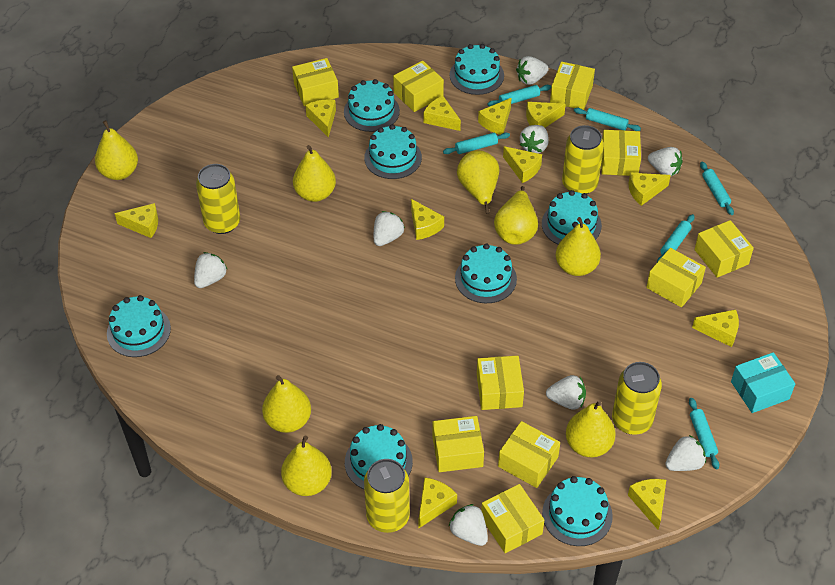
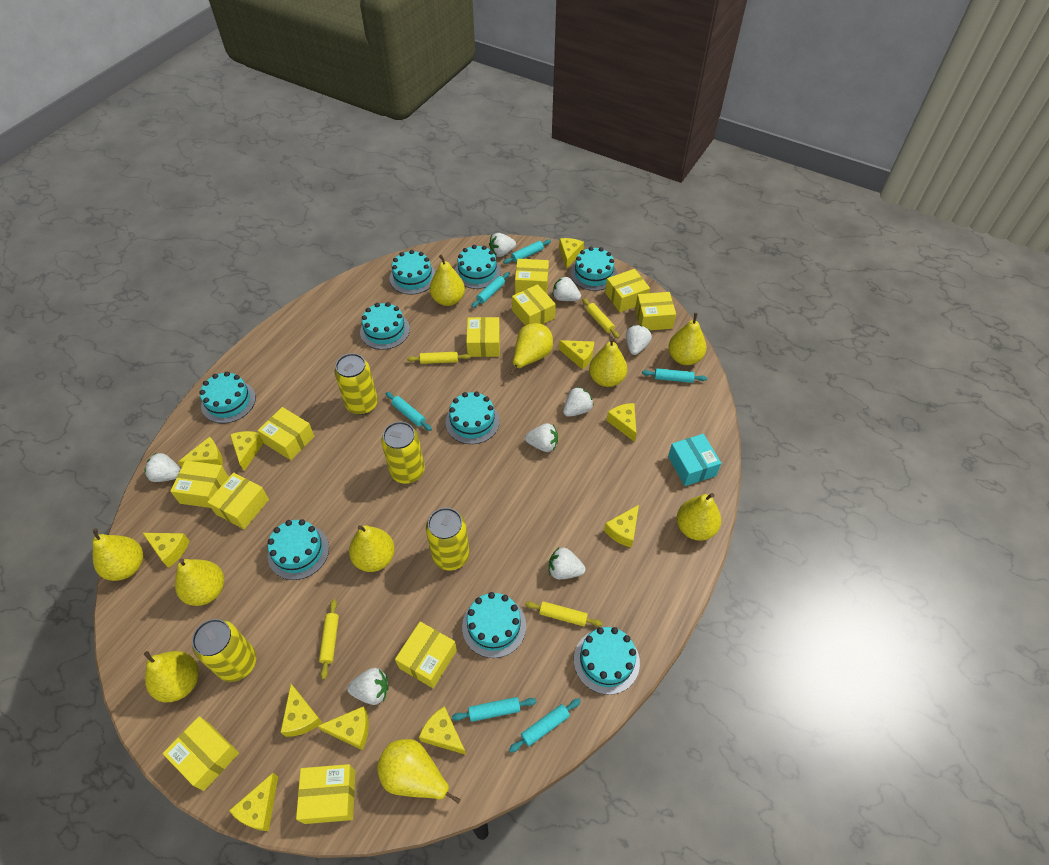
turquoise cake: [107,295,171,357] [344,79,400,132] [345,424,413,490] [364,124,422,179] [450,44,504,95] [455,243,517,303] [542,190,602,245] [542,476,613,546] = 8 -> [199,372,256,423] [268,519,329,580] [360,302,410,350] [389,250,436,294] [446,392,500,444] [455,245,501,289] [462,592,526,658] [570,247,617,291] [574,627,640,695] = 9
yellow box: [292,58,339,106] [393,61,444,112] [432,416,484,472] [477,356,524,410] [481,484,544,553] [498,421,560,488] [550,61,595,110] [601,130,641,176] [646,248,706,308] [695,220,754,278] = 10 -> [163,716,239,791] [170,460,229,508] [207,472,269,529] [258,407,315,460] [296,764,355,824] [395,622,457,688] [466,317,500,357] [512,284,556,326] [515,259,549,294] [605,269,650,312] [635,292,676,330] = 11
yellow pear: [95,120,138,180] [262,375,311,433] [281,435,332,496] [293,145,336,202] [457,150,499,214] [494,186,538,245] [556,217,601,276] [566,401,616,457] = 8 -> [92,528,143,581] [144,651,199,702] [175,558,224,606] [349,525,395,572] [377,739,461,804] [430,255,465,306] [510,323,553,375] [589,338,627,387] [668,313,707,365] [677,493,721,541] = 10
yellow rolling pin: none = 0 -> [319,599,339,679] [407,352,471,364] [525,601,602,627] [582,298,619,338] = 4

